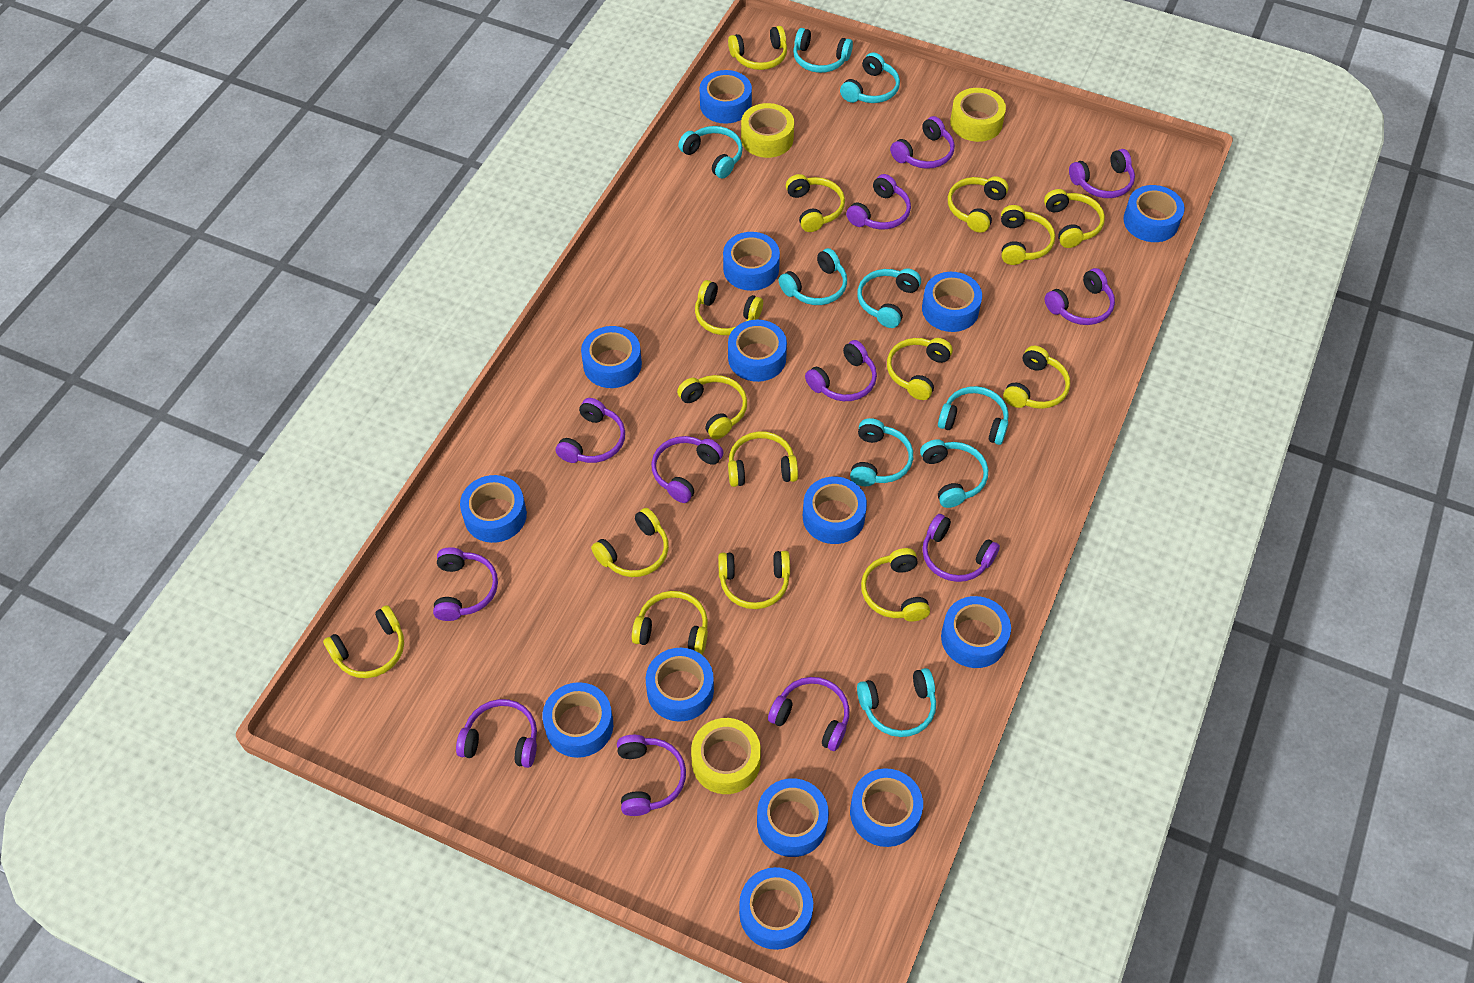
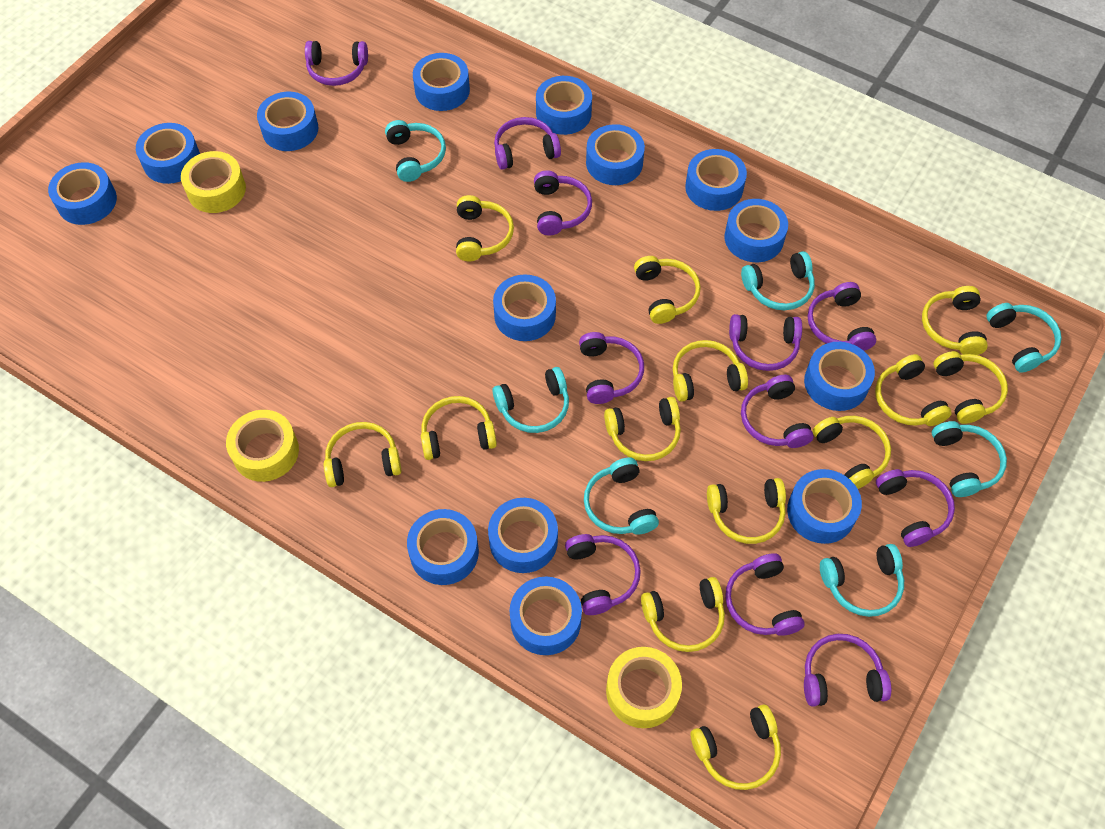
purple headphones: [433,547,498,621] [456,699,537,768] [556,398,625,463] [617,735,686,816] [651,436,724,503] [768,677,849,751] [805,340,877,401] [846,174,911,229] [890,116,955,169] [922,514,1000,582] [1045,268,1115,325] [1069,149,1135,198] = 12 -> [305,41,368,86] [494,117,561,170] [534,170,592,235] [565,534,641,615] [579,332,644,404] [725,553,805,636] [729,314,802,371] [741,375,814,448] [804,634,891,707] [808,282,876,351] [876,469,955,547] = 11
turquoise headphones: [678,126,743,179] [779,248,847,305] [793,28,853,73] [840,52,900,103] [850,418,913,486] [857,268,921,328] [857,668,936,737] [920,439,988,508] [938,386,1009,445] = 9 -> [385,120,446,182] [492,367,569,433] [584,457,659,535] [741,251,815,310] [820,544,904,617] [932,421,1007,497] [986,303,1062,373] = 7
yellow headphones: [323,605,404,678] [591,508,669,577] [632,591,708,655] [677,375,747,439] [695,280,763,335] [718,551,790,609] [728,26,787,70] [728,431,798,487] [786,174,845,232] [861,548,930,622] [887,338,953,400] [948,176,1009,233] [1001,205,1055,265] [1003,346,1070,409] [1044,189,1105,248] = 15 -> [324,422,401,487] [421,396,497,460] [456,195,514,262] [604,397,681,461] [634,256,701,324] [641,577,725,652] [673,340,748,402] [691,705,781,790] [707,478,786,544] [813,416,891,489] [875,354,952,426] [922,286,988,355] [934,351,1008,424] = 13

